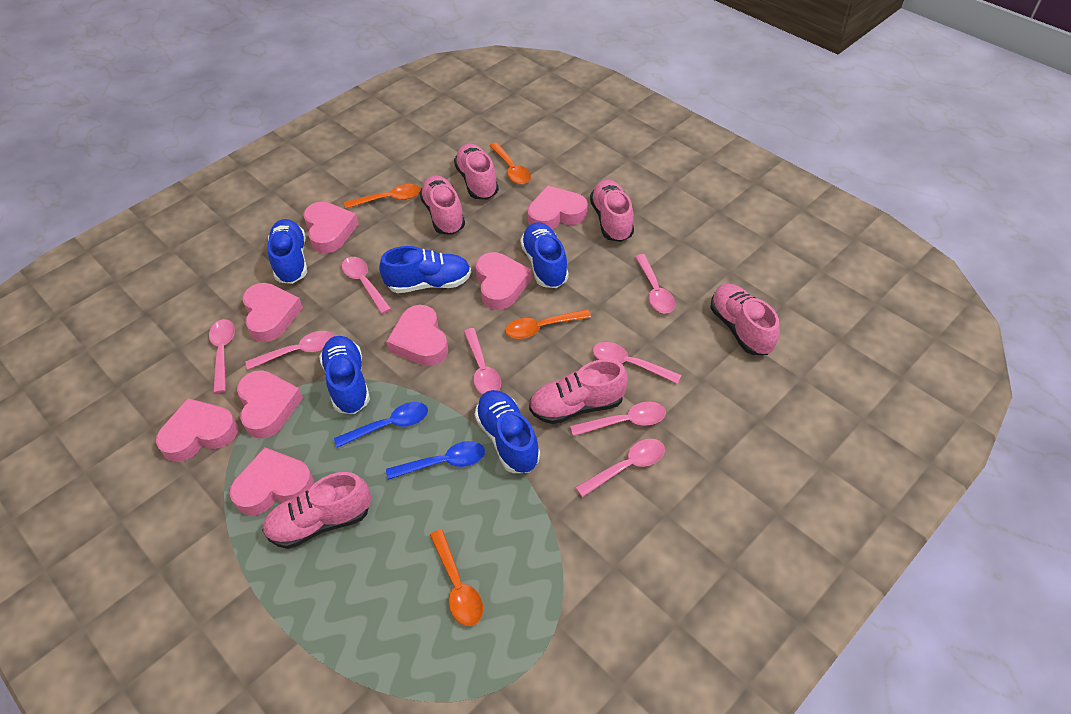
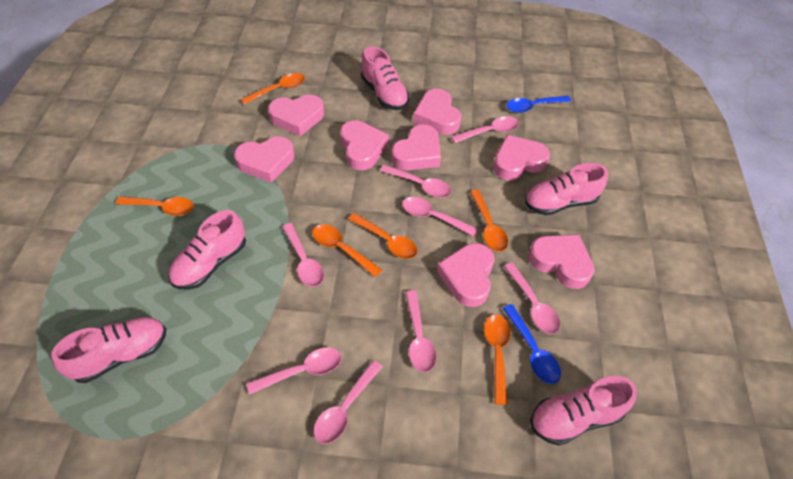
blue shoe: [267,219,307,284] [319,336,370,414] [379,246,471,293] [475,390,540,473] [520,222,569,288] = 5 -> none = 0
orange spoon: [344,184,421,209] [430,529,483,626] [489,142,531,184] [505,309,591,339] = 4 -> [115,196,194,216] [241,73,305,105] [313,224,382,277] [348,213,417,259] [470,190,508,252] [484,314,511,405] = 6
pink shoe: [262,472,371,549] [419,175,465,235] [454,144,499,200] [529,359,628,424] [590,180,634,242] [710,284,780,355] = 6 -> [51,317,166,383] [168,210,246,290] [361,46,409,110] [525,163,608,216] [530,376,637,446] = 5

